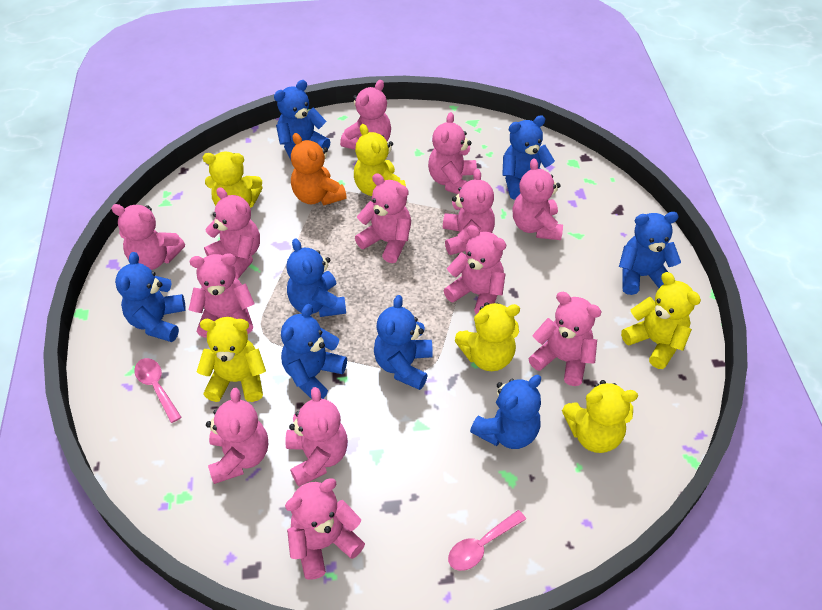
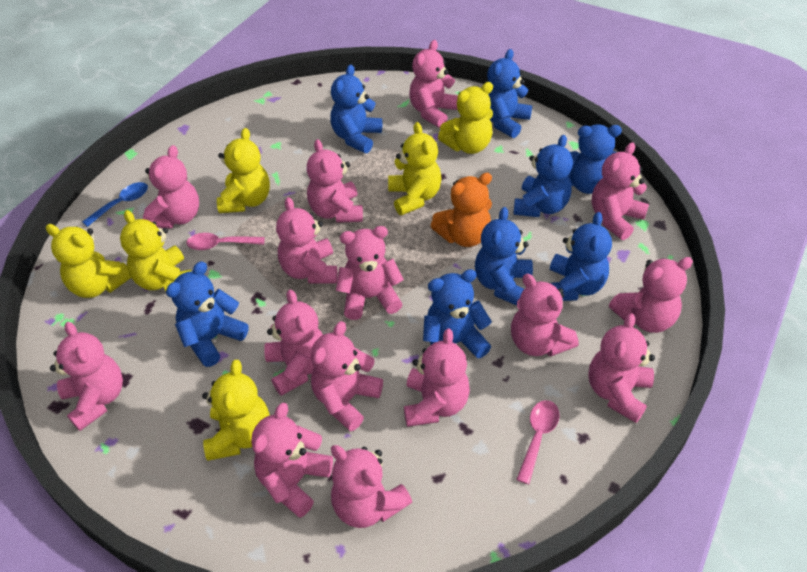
blue spoon: none = 0 -> [82,182,148,227] = 1
pink teddy bear: [111,204,185,270] [189,253,255,338] [204,187,260,279] [206,388,268,484] [285,387,348,487] [285,478,365,580] [340,80,391,150] [355,173,411,263] [428,112,477,194] [443,169,495,255] [443,225,506,314] [512,158,563,240] [528,292,602,386] = 13 -> [50,322,123,431] [143,145,199,228] [251,403,333,518] [264,289,323,396] [276,197,338,284] [307,139,363,223] [311,321,383,432] [331,445,412,528] [336,226,404,320] [404,328,470,427] [409,40,458,128] [511,274,579,357] [588,313,655,423] [592,142,649,240] [609,257,693,333] = 15

